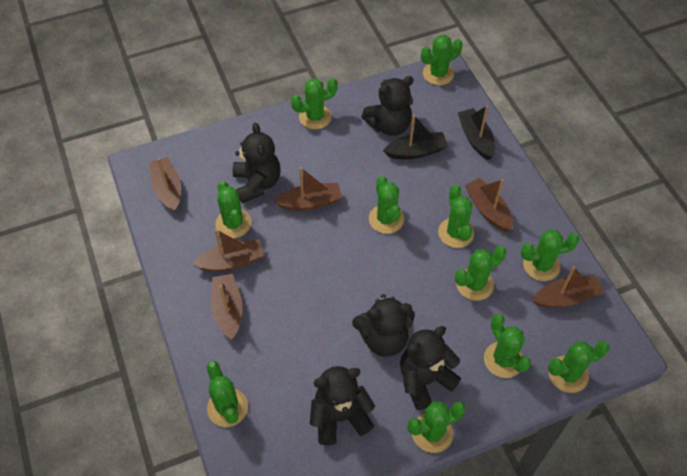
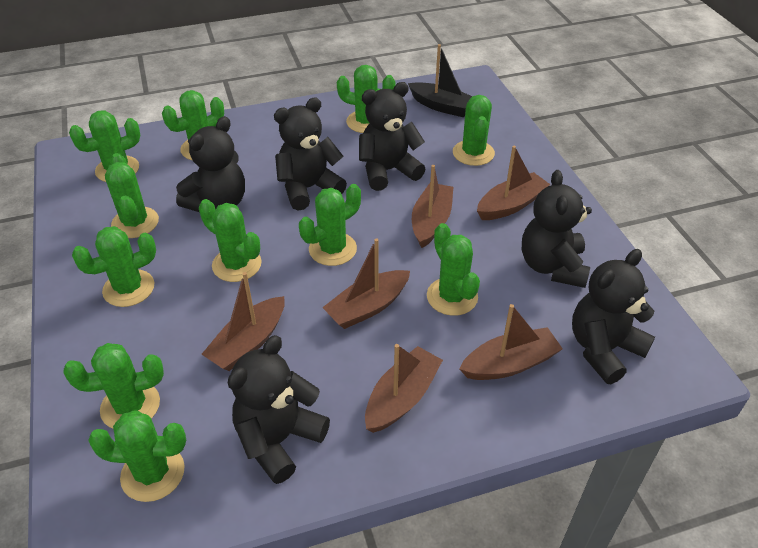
black boat: [383,115,448,159] [458,105,495,160] = 2 -> [408,44,472,118] = 1
black teddy bear: [233,123,281,203] [310,366,375,445] [352,294,415,357] [361,76,414,136] [400,326,461,410] = 5 -> [176,116,245,212] [228,335,330,484] [274,97,347,210] [359,82,425,191] [522,170,592,288] [572,249,655,384] = 6

